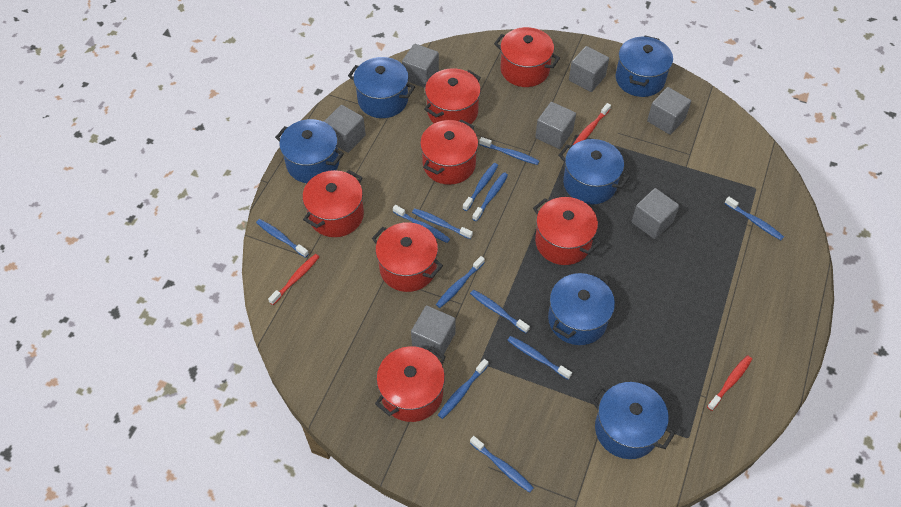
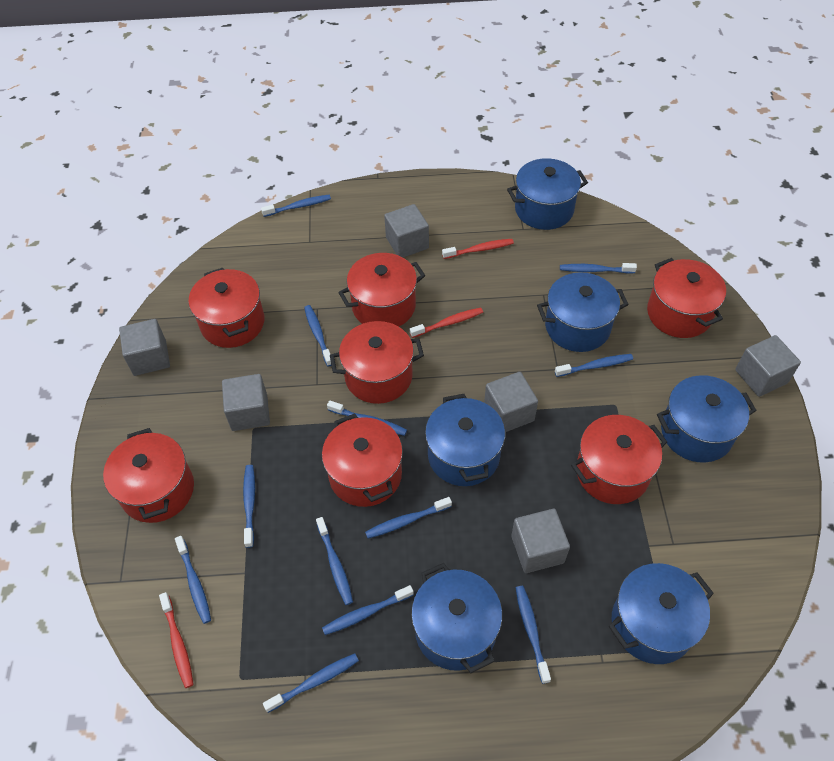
grey cube: [324,105,366,153] [402,44,439,88] [411,305,456,359] [535,102,576,149] [569,46,609,92] [632,188,679,239] [647,87,691,135] = 7 -> [119,319,170,376] [222,374,270,431] [384,204,429,258] [484,372,538,432] [511,509,570,573] [735,335,801,397] = 6

